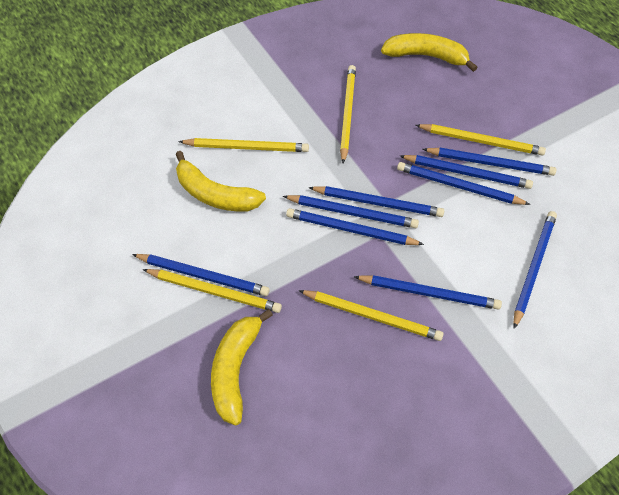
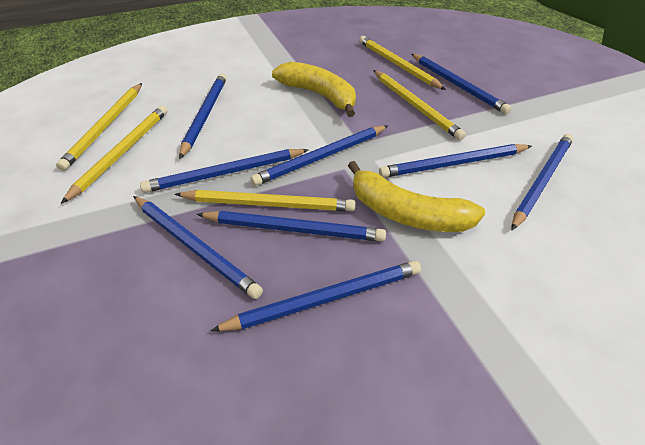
yellow banana: [176,151,266,211] [211,309,273,426] [381,33,478,72] = 3 -> [272,62,356,117] [348,161,485,232] = 2

